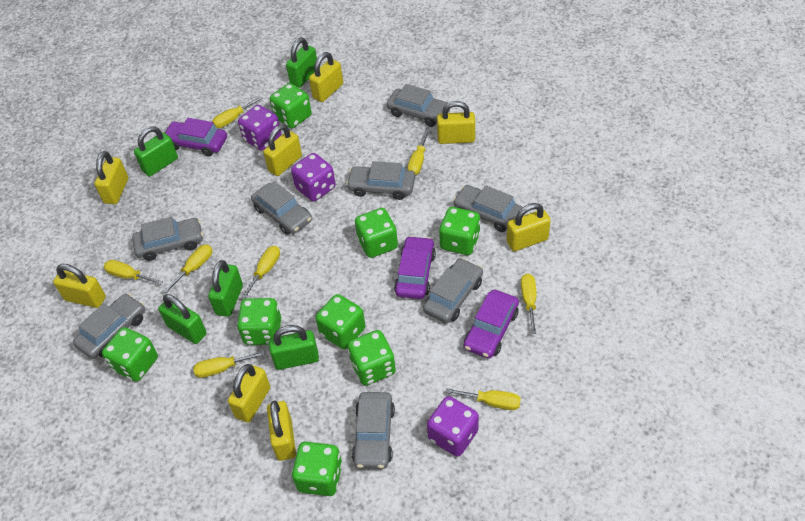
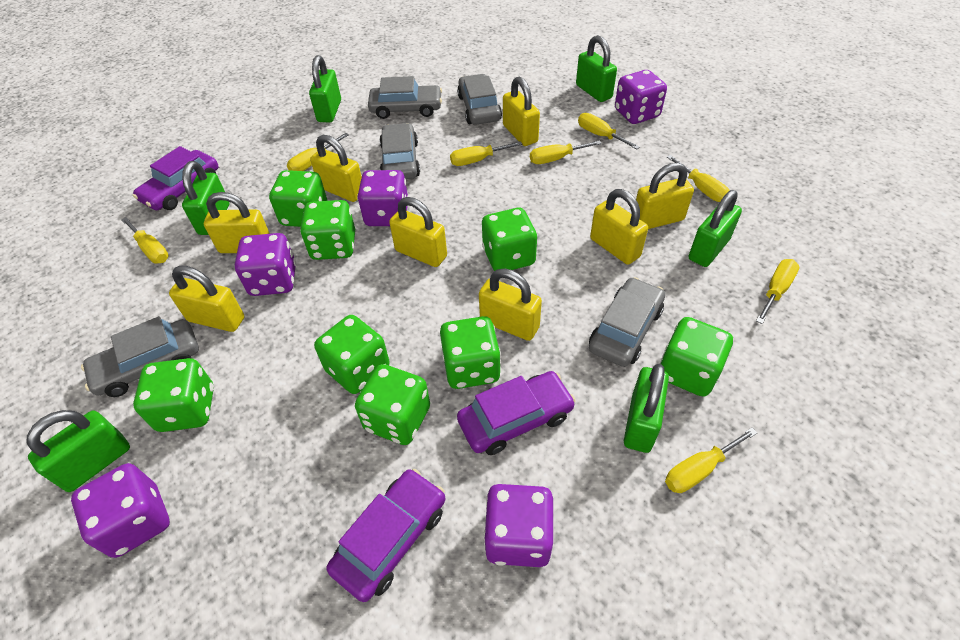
green padlock: [134,126,178,176] [158,294,207,344] [208,260,243,317] [269,325,319,370] [286,37,317,88] = 5 -> [26,410,130,492] [182,161,230,235] [309,55,341,122] [576,35,617,102] [624,364,669,453] [689,190,742,267] = 6
grey car: [73,293,145,359] [132,217,203,261] [251,181,312,235] [346,161,415,200] [352,392,395,469] [387,84,451,127] [423,258,483,323] [453,185,523,232] = 8 -> [81,316,199,397] [368,76,442,119] [379,123,420,179] [457,74,502,125] [589,277,665,367] = 5
purple dice: [238,105,281,151] [291,153,336,201] [427,396,479,457] = 3 -> [71,463,170,558] [235,233,296,296] [357,170,408,226] [484,484,553,567] [615,70,667,124] = 5

